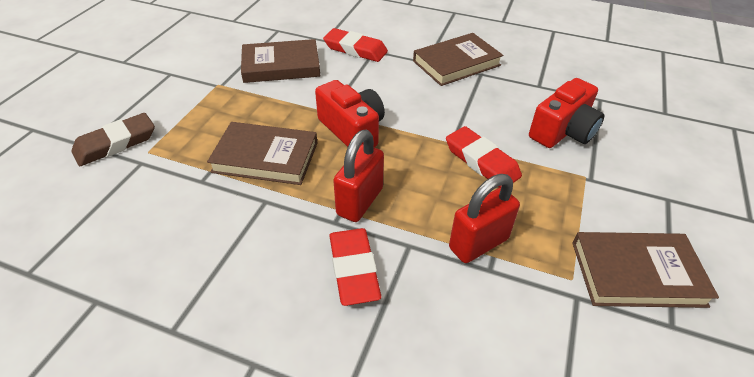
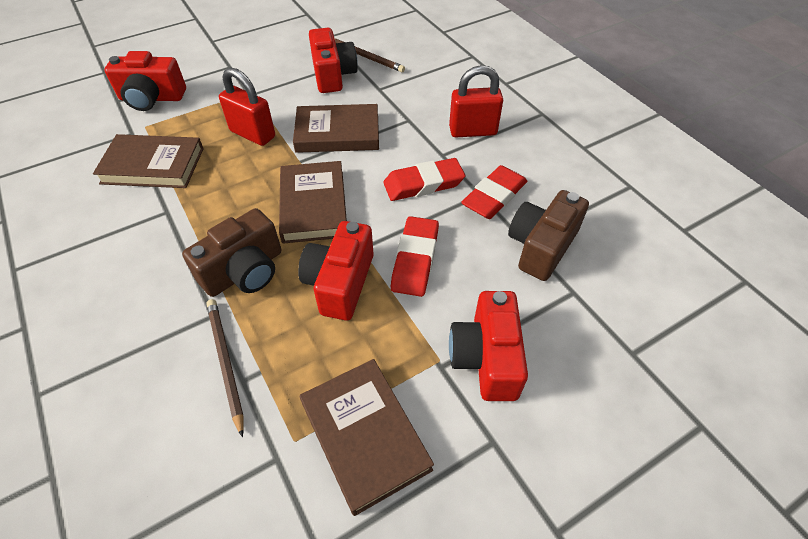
brown camera: none = 0 -> [182,208,281,297] [508,190,589,281] = 2
brown eraser: [72,113,155,166] = 1 -> none = 0
brown pencil: none = 0 -> [206,299,244,437] [335,39,405,72] = 2
red camera: [315,80,385,147] [529,78,605,148] = 2 -> [104,51,186,111] [298,221,374,321] [309,28,358,93] [449,291,528,401] = 4

